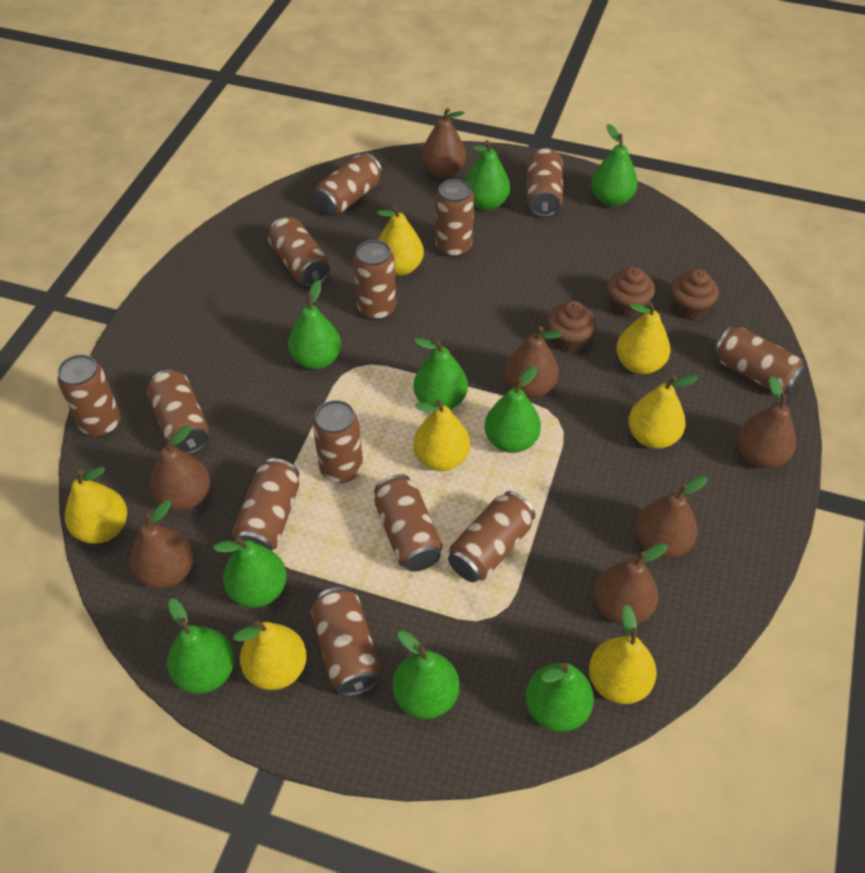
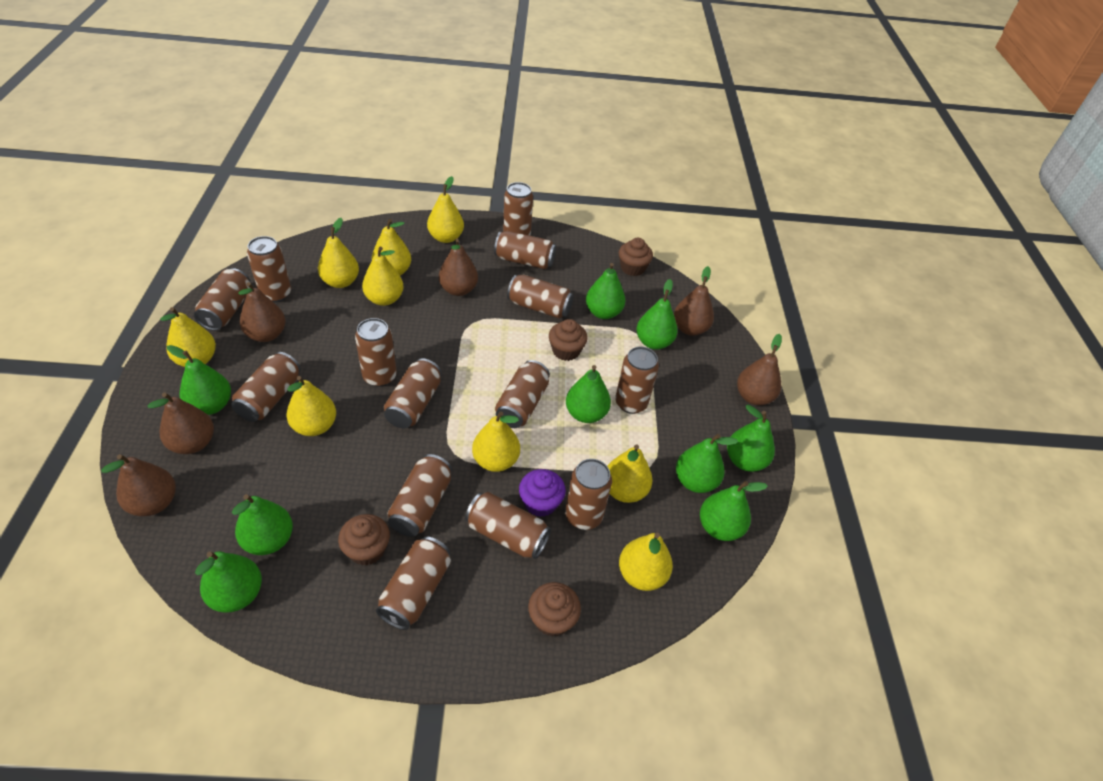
brown can: [57,354,121,437] [147,369,209,454] [232,458,299,550] [268,217,330,287] [311,587,380,696] [312,400,363,483] [314,153,382,215] [354,240,396,320] [374,474,443,572] [435,179,474,257] [448,491,535,582] [527,148,563,217] [714,326,806,394] = 13 -> [194,268,250,331] [231,352,301,422] [247,236,291,303] [355,318,397,387] [376,537,451,630] [384,358,442,428] [388,454,452,537] [465,492,551,559] [494,231,556,269] [495,360,550,428] [503,182,533,236] [507,275,573,318] [565,459,612,530] [615,347,659,414] = 14
brown cupcake: [547,301,596,352] [607,267,655,318] [671,269,719,320] = 3 -> [338,514,390,565] [528,582,581,637] [549,319,588,361] [619,238,653,276] = 4
brown pear: [130,500,194,589] [150,425,210,511] [422,108,466,178] [505,326,562,398] [594,543,668,625] [636,476,708,558] [737,376,796,468] = 7 -> [101,454,176,516] [147,393,214,454] [238,282,285,342] [439,239,478,296] [674,266,714,336] [737,334,782,405] = 6
purple cupcake: none = 0 -> [519,469,566,517] = 1
yellow pear: [65,466,127,544] [234,621,307,690] [377,205,424,276] [413,399,470,471] [589,605,657,704] [616,302,670,374] [628,375,698,449] = 7 -> [160,307,216,367] [286,376,336,436] [318,218,359,288] [362,247,404,306] [372,219,411,276] [427,176,464,243] [472,411,520,472] [608,444,653,503] [619,533,673,591] = 9

